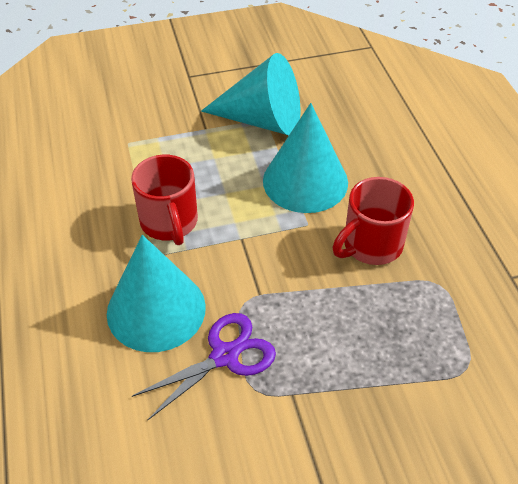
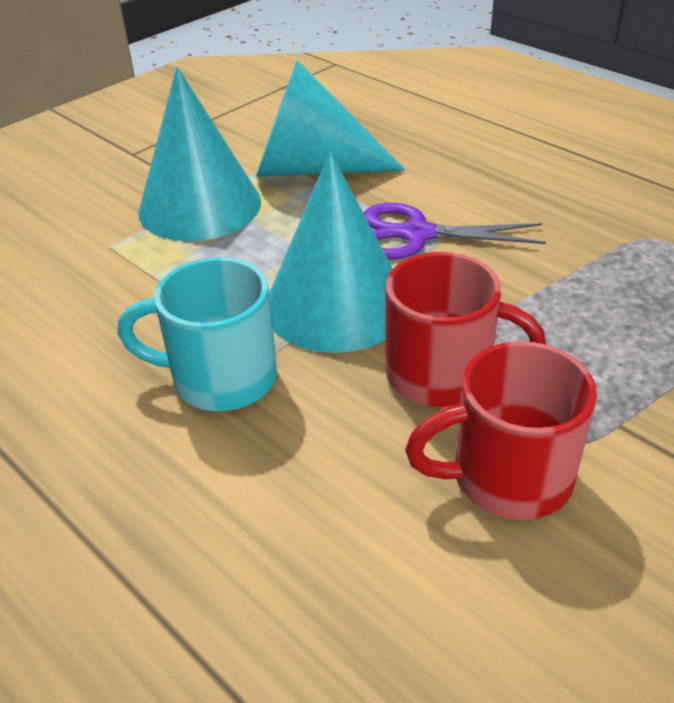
turquoise mug: none = 0 -> [118,257,277,411] = 1

